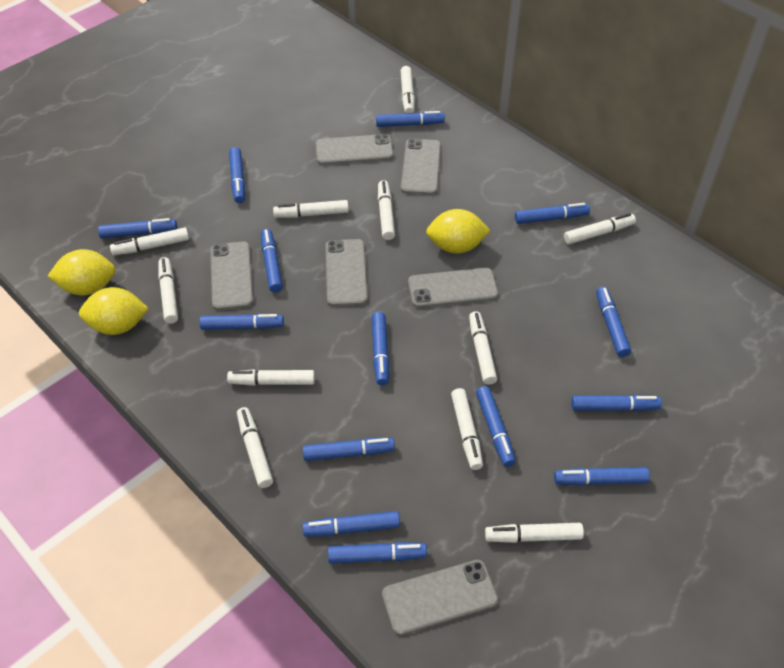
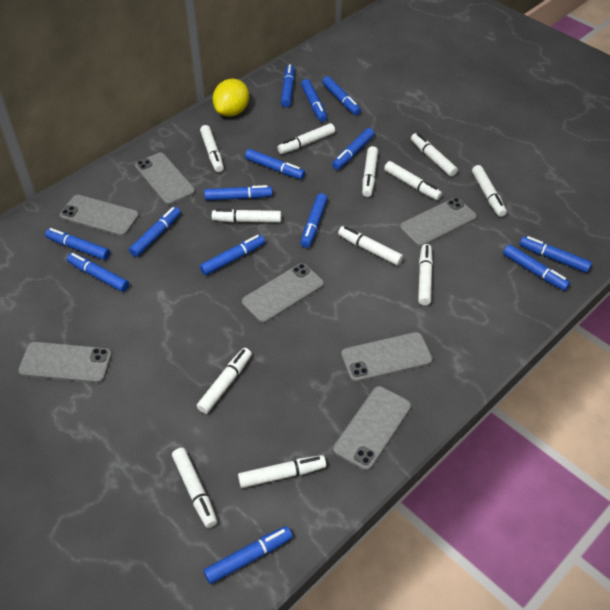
grey phone: [210,242,254,310] [315,134,394,165] [325,239,368,306] [382,560,498,635] [401,139,441,195] [408,268,499,308] = 6 -> [18,342,112,383] [60,195,139,236] [135,153,195,205] [242,263,324,323] [333,386,411,471] [341,332,433,382] [400,198,477,247] = 7
white marker: [110,227,189,256] [159,257,178,324] [227,369,315,386] [237,407,273,488] [273,200,349,218] [378,180,395,240] [401,66,415,113] [451,388,483,470] [469,311,497,385] [485,523,584,543] [564,213,636,244] = 11 -> [172,448,217,528] [197,348,252,414] [200,125,224,172] [212,209,281,223] [238,455,326,488] [277,123,335,154] [338,226,403,266] [362,146,378,197] [384,161,442,200] [411,133,458,177] [418,244,433,305] [472,165,507,217] = 12
yellow lemon: [48,249,115,295] [79,287,149,335] [426,209,490,253] = 3 -> [212,79,249,117] = 1

